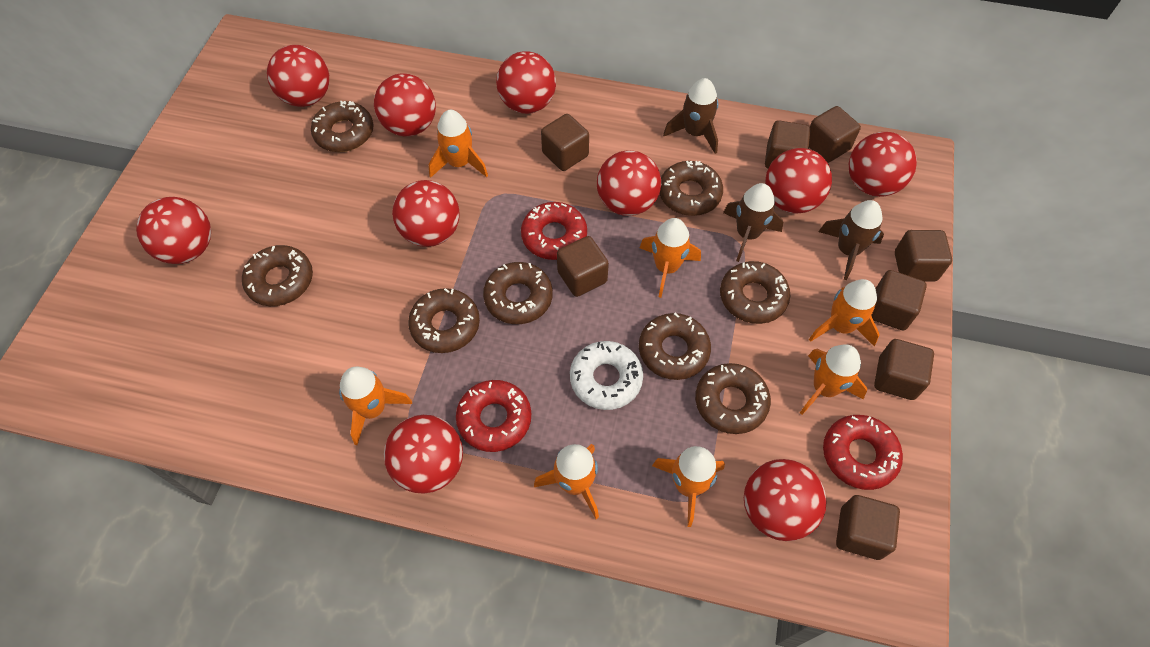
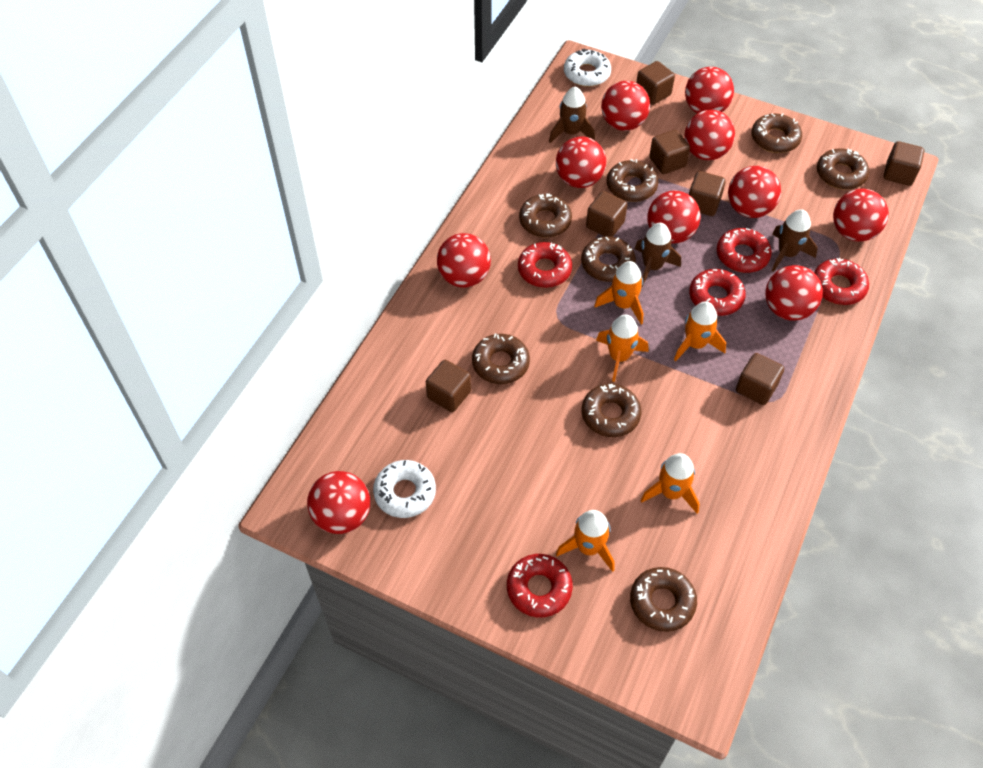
brown cube: [541,114,589,171] [557,236,609,297] [765,120,810,169] [809,106,861,163] [836,495,900,560] [871,270,927,331] [874,339,934,400] [895,230,952,282] = 8 -> [426,360,471,412] [586,191,627,237] [636,61,675,105] [649,130,690,174] [689,171,725,216] [736,353,784,405] [884,141,924,186] = 7
orange rocket: [339,367,412,445] [429,110,488,178] [534,444,599,519] [640,218,701,298] [652,446,725,527] [800,344,867,415] [809,279,880,346] = 7 -> [556,510,615,572] [594,261,643,324] [596,315,648,382] [640,453,700,513] [674,301,726,361] = 5
red donut: [456,380,531,452] [521,202,587,260] [823,415,903,490] = 3 -> [507,554,573,617] [518,242,572,288] [689,269,746,316] [717,228,772,273] [814,258,869,305] = 5
white donut: [570,341,643,410] = 1 -> [373,460,436,518] [564,49,611,87] = 2

